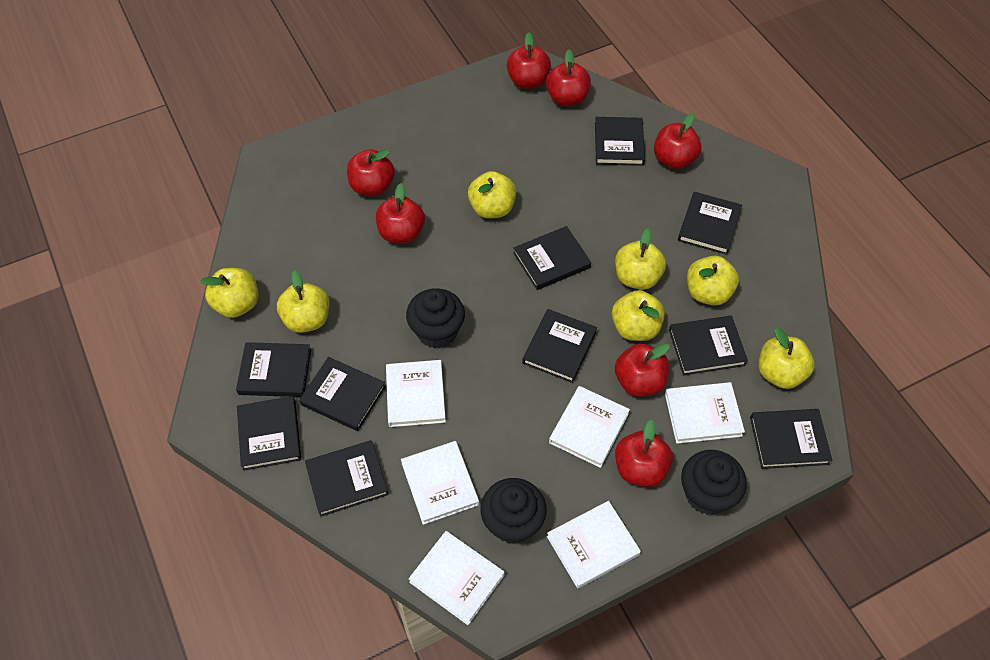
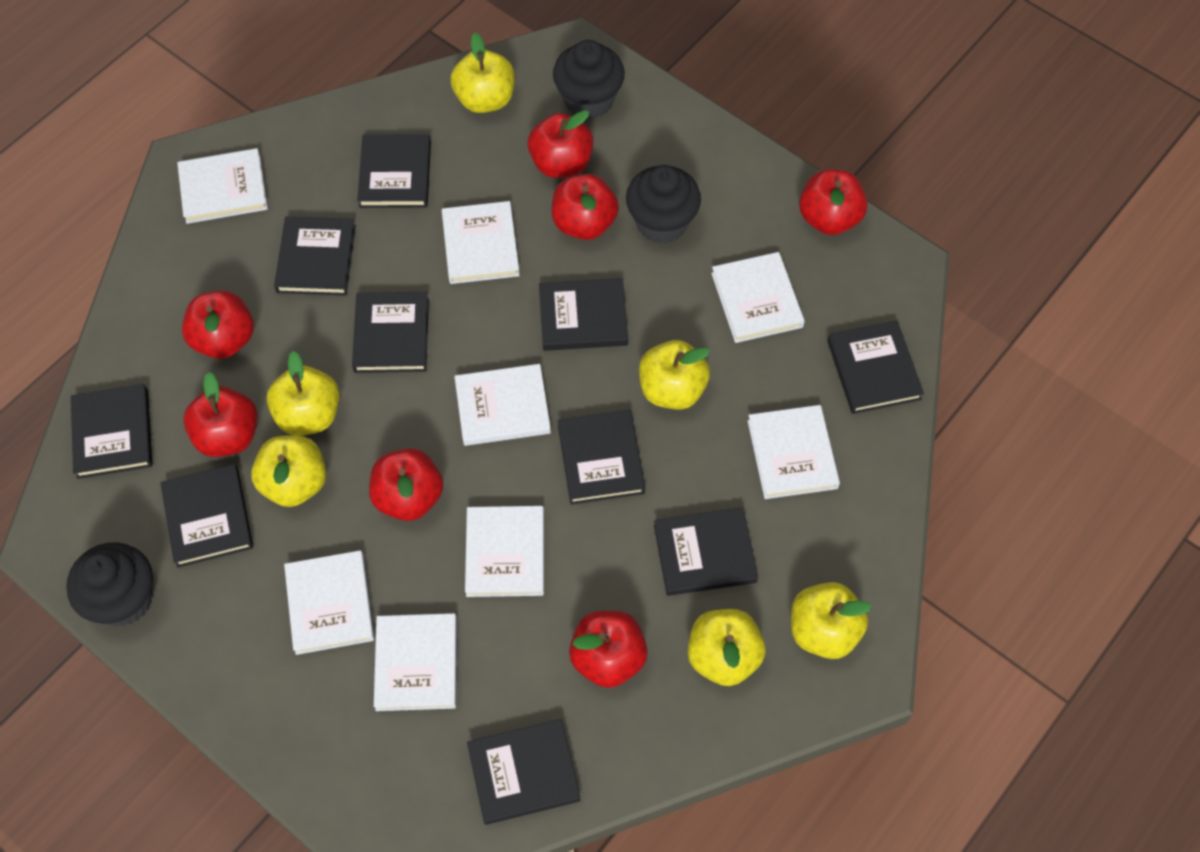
white book: [386,360,446,427] [401,441,479,525] [408,531,505,625] [547,501,641,589] [549,386,630,468] [665,382,745,444] = 6 -> [177,148,268,224] [284,550,374,655] [374,613,457,711] [442,201,520,284] [454,364,551,446] [465,506,544,597] [711,252,805,343] [748,405,840,499] = 8
yellow apple: [200,268,258,318] [277,270,329,333] [468,171,516,218] [612,290,665,341] [615,228,666,290] [687,256,739,306] [759,327,815,389] = 7 -> [251,435,326,507] [267,351,340,435] [450,33,515,113] [639,340,710,410] [688,609,766,686] [791,582,872,659] = 6

